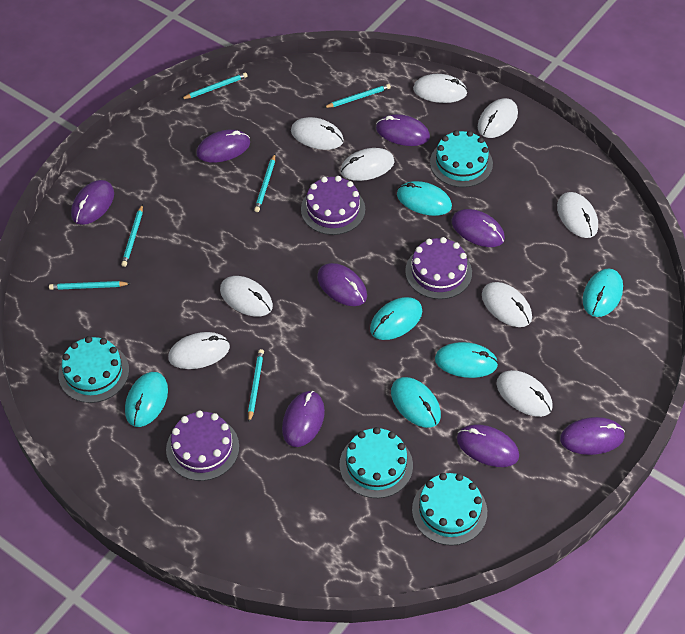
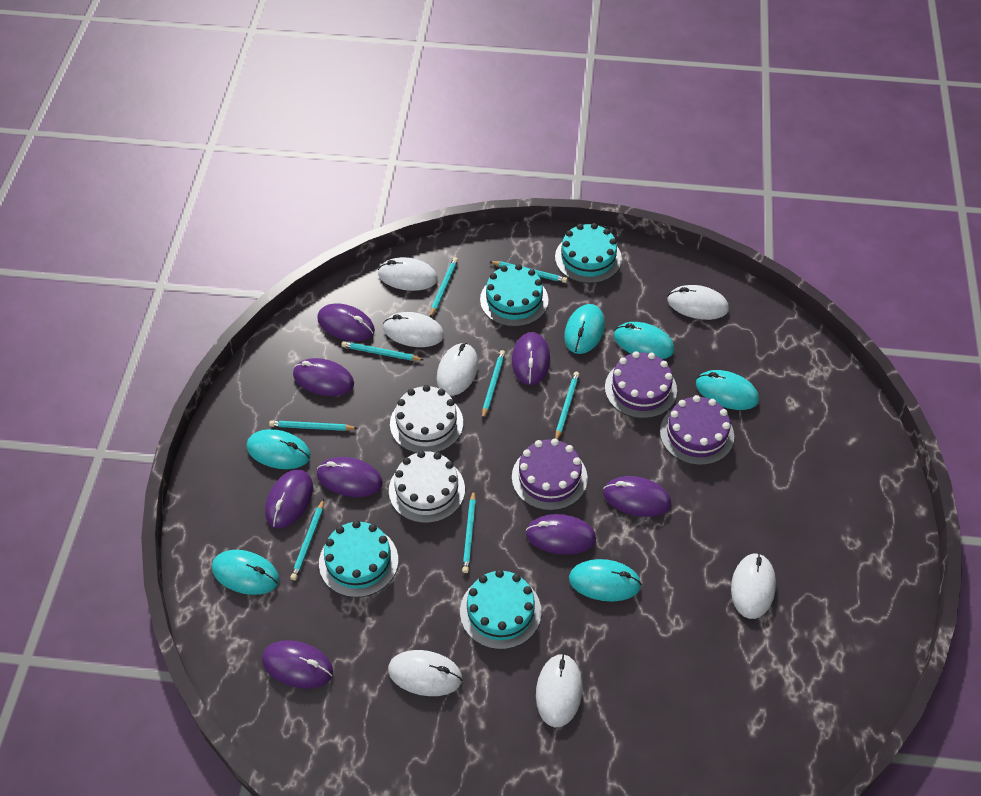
turquoise pencil: [49,281,131,290] [121,204,143,267] [181,72,247,99] [248,349,264,423] [254,154,275,212] [324,84,391,108] = 6 -> [269,420,358,431] [290,499,324,580] [342,341,424,361] [430,257,458,317] [462,490,476,573] [482,350,505,420] [489,261,567,283] [555,372,580,439] = 8
white cake: none = 0 -> [389,451,465,523] [390,385,463,453] = 2
white mouse: [168,332,230,369] [220,276,273,317] [291,117,344,150] [340,148,395,181] [413,74,468,103] [478,98,518,138] [482,282,532,327] [496,370,553,417] [557,192,598,238] = 9 -> [378,257,438,291] [383,312,444,347] [388,650,462,696] [437,343,478,396] [536,654,582,727] [667,285,729,320] [731,553,776,619] = 7

